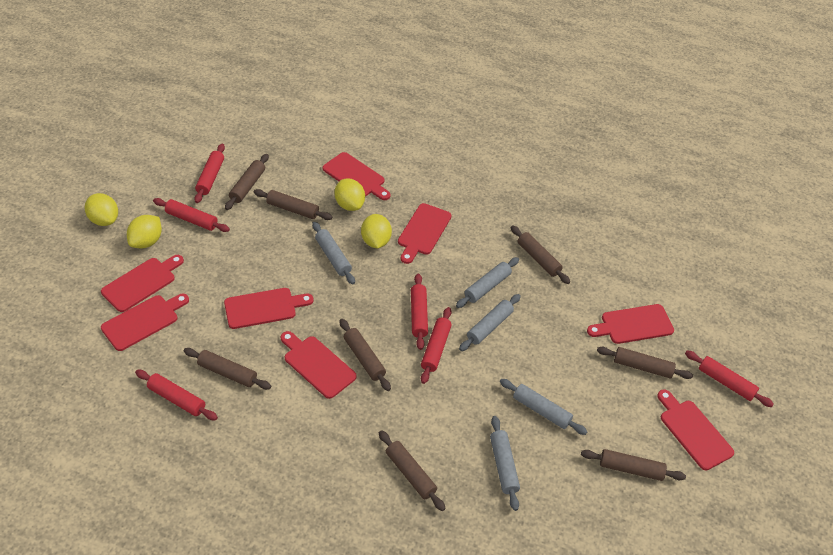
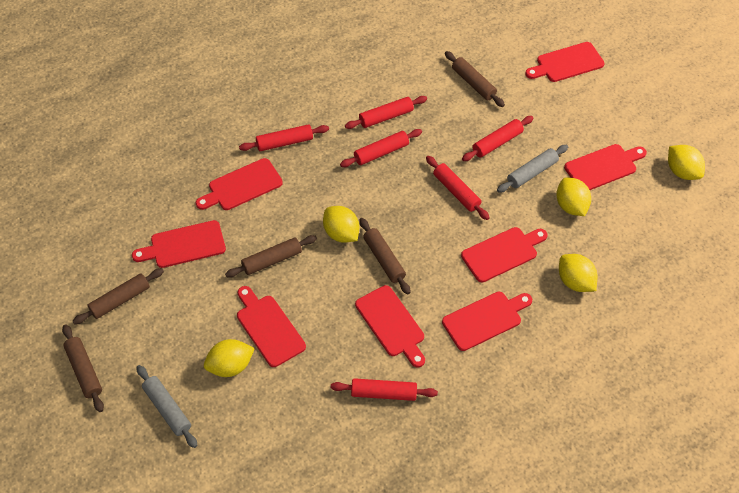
brown rolling pin: [184,348,271,390] [225,154,269,210] [254,189,332,220] [339,319,391,391] [379,430,446,511] [511,226,570,284] [581,449,686,481] [597,347,693,379] = 8 -> [62,324,104,412] [72,268,164,325] [225,235,317,278] [359,218,411,294] [445,51,505,107] = 5
grey rolling pin: [312,222,355,285] [456,257,519,308] [459,294,521,351] [490,416,520,511] [500,379,588,435] = 5 -> [136,365,197,448] [497,145,568,193] = 2
yellow lemon: [85,193,118,226] [127,215,162,249] [334,178,365,211] [361,214,392,248] = 4 -> [204,339,255,377] [323,206,359,243] [556,178,591,216] [559,254,597,292] [668,145,705,180] = 5

